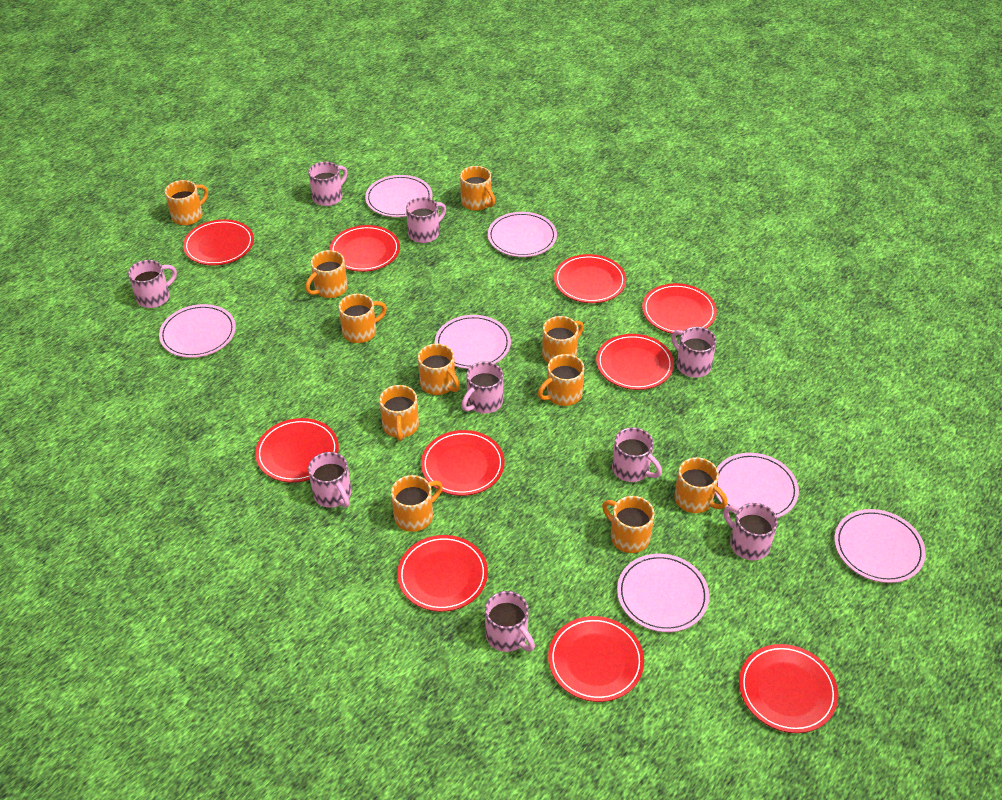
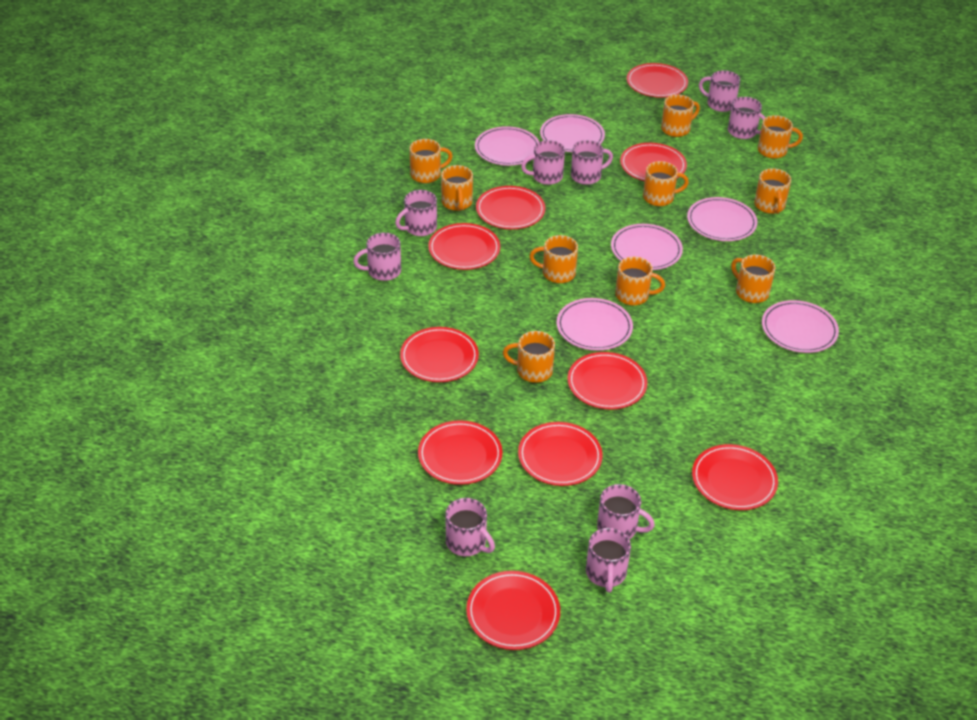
orange mug: [165,180,208,225] [305,250,348,298] [339,294,387,343] [379,385,419,441] [391,475,443,532] [418,344,460,395] [460,166,495,211] [538,354,584,406] [542,316,584,363] [602,496,655,553] [674,457,727,513] = 11 -> [410,139,453,183] [441,165,473,211] [503,331,555,383] [529,235,578,283] [615,257,665,305] [643,161,689,206] [661,95,700,137] [731,255,776,303] [754,168,791,214] [758,115,803,159] = 10
pink plate: [159,304,236,358] [365,175,432,217] [435,315,511,369] [488,212,557,257] [617,554,709,632] [715,453,799,518] [834,509,926,583] = 7 -> [475,126,539,166] [540,114,605,152] [556,298,633,351] [611,224,683,270] [687,197,758,241] [762,300,839,353] = 6

